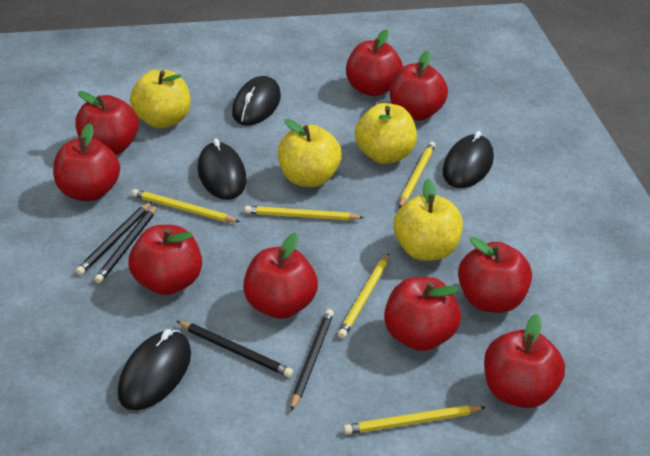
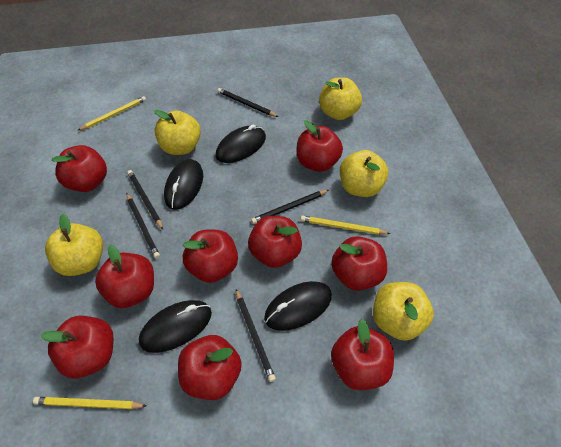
black pencil: [76,201,152,275] [94,205,157,283] [177,321,293,377] [291,309,334,411] = 4 -> [127,170,163,230] [127,193,160,259] [217,88,278,117] [236,289,276,382] [251,190,329,224] = 5
yellow apple: [130,70,190,129] [278,119,342,187] [355,103,417,164] [394,179,463,261] = 4 -> [45,214,103,276] [154,110,201,155] [319,77,362,120] [340,150,388,197] [373,282,434,341] = 5
yellow pencil: [132,189,240,222] [245,206,364,220] [338,253,389,338] [344,405,486,434] [399,142,436,208] = 5 -> [33,397,146,409] [77,96,146,131] [300,216,391,235] = 3

